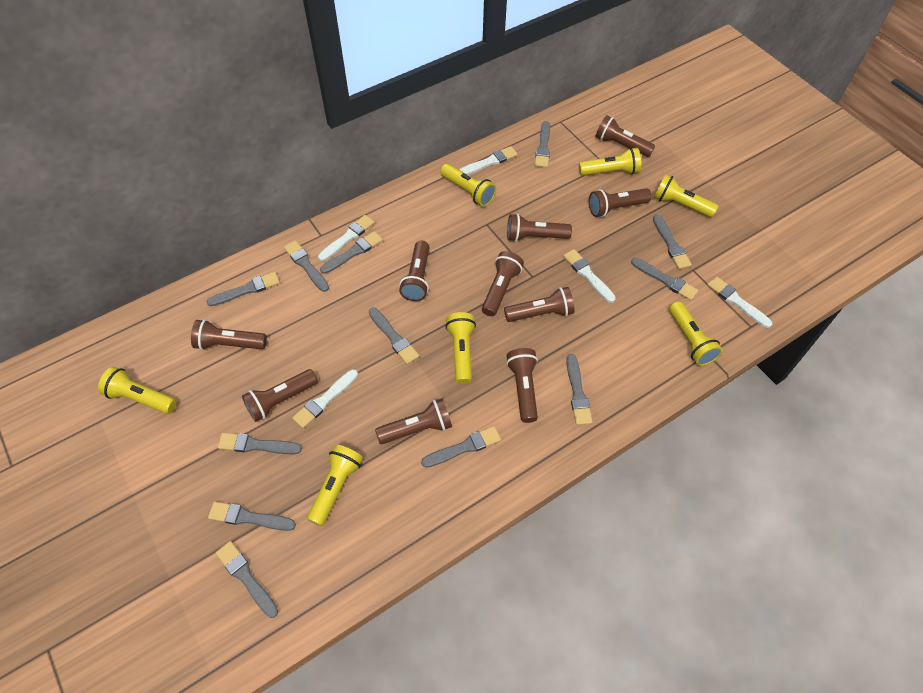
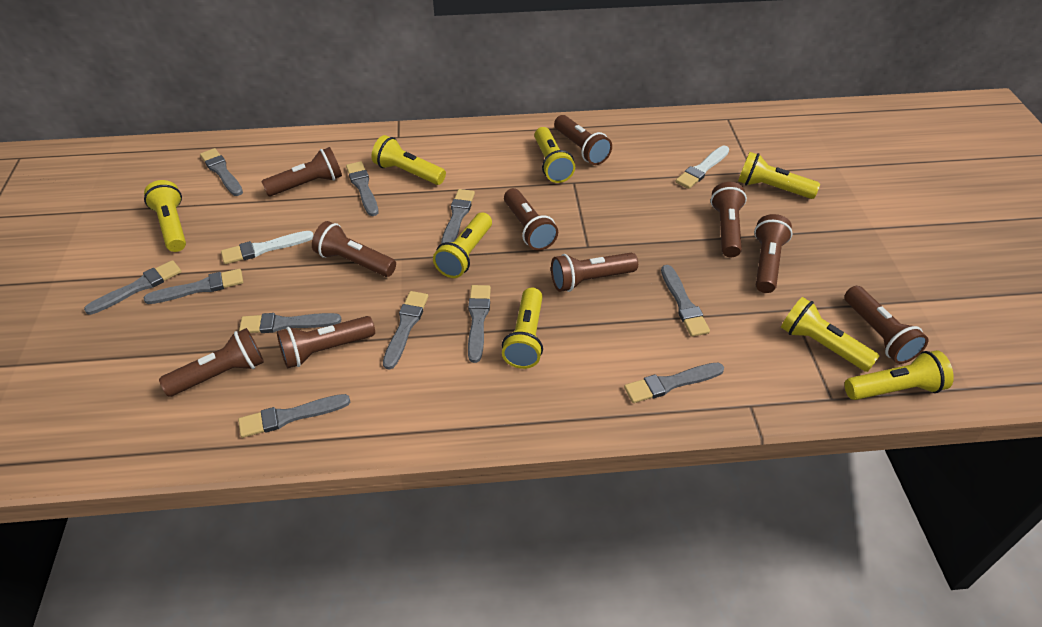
grey brush: [206,272,280,306] [208,501,296,531] [216,541,278,618] [218,433,302,454] [284,240,329,292] [320,231,383,274] [369,308,419,364] [421,426,501,468] [535,121,550,168] [566,354,592,425] [631,258,698,301] [653,214,692,269] = 12 -> [84,260,181,315] [144,269,243,304] [200,148,243,196] [238,394,350,438] [239,313,341,333] [346,161,378,216] [383,291,428,370] [441,189,475,244] [468,285,491,363] [624,363,724,403] [661,265,710,337] = 11
white brush: [292,369,358,428] [318,215,375,261] [459,146,518,175] [563,249,616,303] [707,276,772,328] = 5 -> [221,231,314,264] [676,146,729,189] = 2
yellow flashlight: [98,367,177,414] [307,445,363,526] [440,164,496,207] [445,312,476,384] [579,148,641,176] [654,174,718,217] [669,301,723,366] = 7 -> [144,180,186,252] [371,135,446,185] [433,212,492,278] [502,287,543,369] [534,127,575,183] [738,152,820,199] [781,297,879,372] [845,350,954,400] = 8

